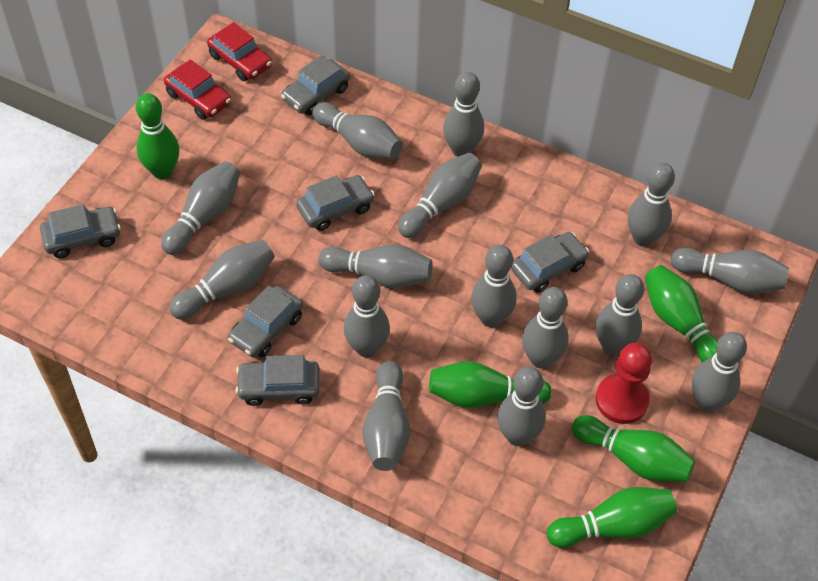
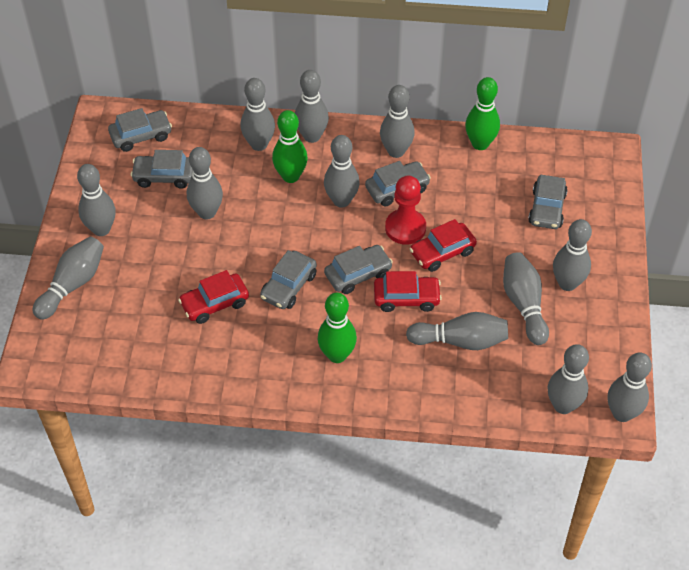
green bowling pin: [136,93,179,179] [429,361,552,408] [547,487,677,548] [572,415,695,482] [645,265,718,363] = 5 -> [272,110,308,183] [318,292,357,363] [465,77,500,150] = 3
grey bowling pin: [161,161,240,255] [169,240,275,319] [312,102,403,159] [318,244,433,288] [344,275,390,357] [362,361,410,471] [398,153,482,238] [443,72,484,157] [471,245,516,327] [497,367,546,446] [522,287,569,369] [595,274,644,356] [628,163,675,247] [670,248,789,294] [691,332,747,412] = 15 -> [32,236,104,320] [77,164,116,236] [187,147,223,219] [241,78,275,151] [295,70,329,143] [324,135,360,208] [380,85,415,158] [406,312,508,350] [503,252,549,345] [548,344,589,414] [553,219,592,291] [608,353,652,422] = 12
red car: [164,60,231,120] [207,22,272,81] = 2 -> [178,270,249,324] [374,271,442,312] [410,219,477,272] = 3

